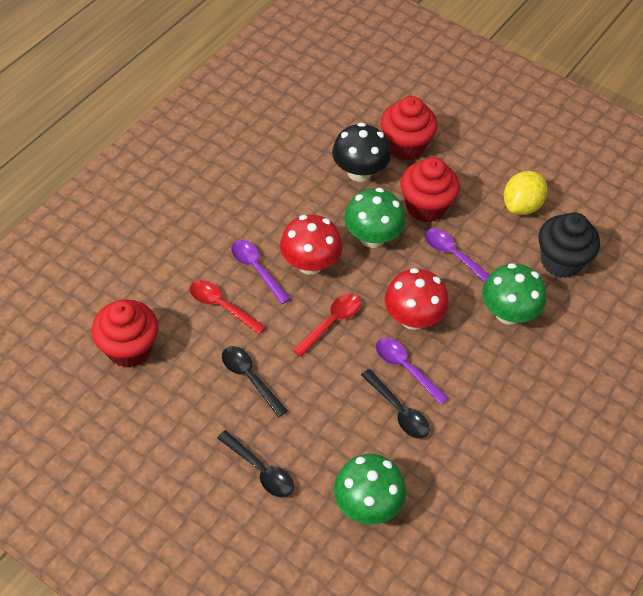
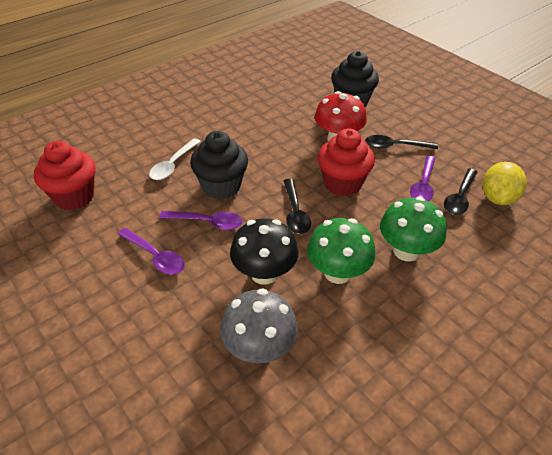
black cupcake: [539,212,600,278] = 1 -> [190,131,248,199] [331,51,379,107] = 2
green mushroom: [334,454,406,525] [344,188,405,248] [482,263,546,325] = 3 -> [307,218,376,284] [380,197,447,262] = 2
grey mushroom: none = 0 -> [220,289,298,363] = 1
red cupcake: [92,299,158,368] [381,96,437,161] [401,157,460,222] = 3 -> [34,141,96,210] [318,128,375,196] = 2
red mushroom: [280,215,342,275] [385,268,449,330] = 2 -> [315,91,367,142] = 1
red spoon: [190,280,266,335] [293,294,361,357] = 2 -> none = 0
white spoon: none = 0 -> [149,138,201,180] = 1

